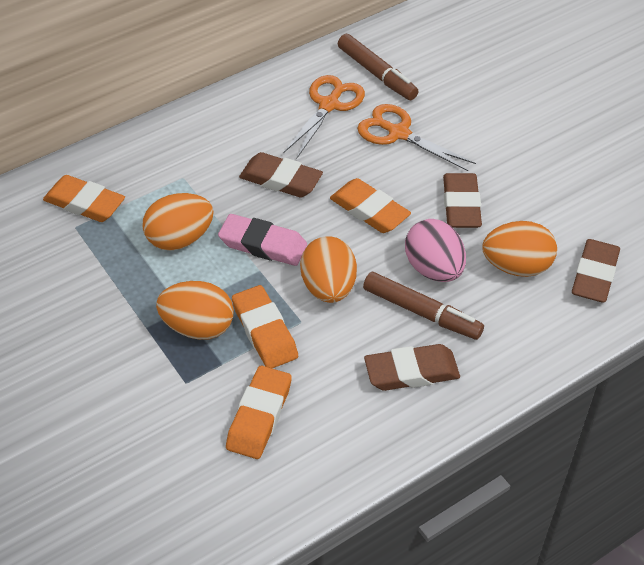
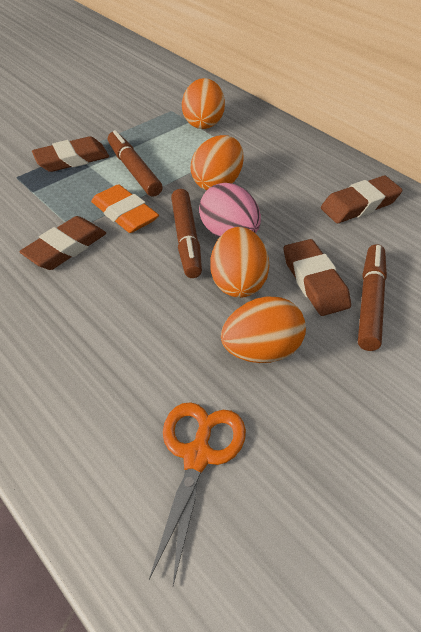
brown marker: [338,34,419,100] [363,272,484,340] = 2 -> [108,130,163,197] [171,189,202,278] [358,244,387,351] = 3
orange eraser: [43,175,125,222] [226,366,292,459] [232,285,298,368] [330,178,411,233] = 4 -> [91,184,159,233] = 1
orange scissors: [283,75,365,159] [357,104,476,171] = 2 -> [149,402,246,585] = 1
pink eraser: [218,214,307,266] = 1 -> none = 0

